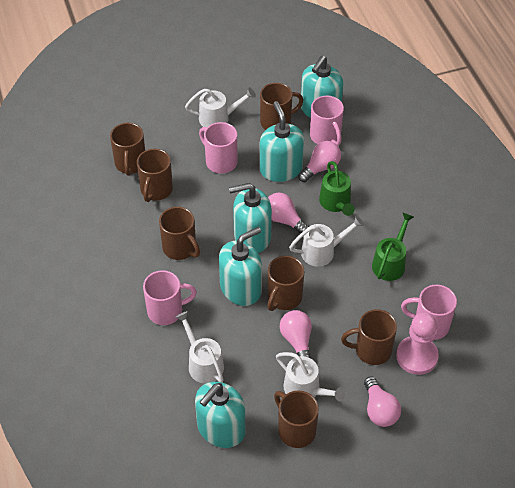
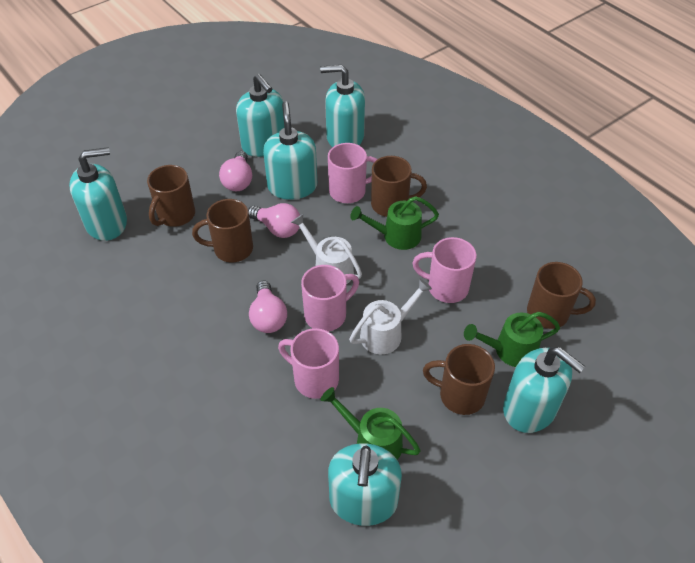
brown mug: [110,123,145,176] [137,149,173,202] [159,207,200,260] [260,83,303,130] [267,256,304,311] [274,390,319,448] [341,309,397,365] = 7 -> [147,165,195,227] [192,199,253,262] [371,156,427,217] [423,344,495,415] [527,262,596,329] = 5
green watering can: [319,161,355,216] [372,212,414,281] = 2 -> [321,387,421,460] [350,196,439,250] [464,312,560,367] = 3
pink light bulb: [268,192,309,234] [280,310,312,358] [298,141,341,182] [364,376,401,427] = 4 -> [219,151,252,191] [248,203,300,238] [249,280,287,333] = 3
pink pawn: [396,313,439,375] = 1 -> none = 0
turquoise soap dispenser: [195,382,245,448] [219,227,262,306] [229,183,272,253] [259,101,304,182] [301,56,343,118] = 5 -> [69,147,127,241] [236,74,284,157] [263,101,317,200] [320,65,365,147] [328,443,402,526] [503,347,585,433] = 6
white watering can: [176,311,224,384] [185,87,256,127] [276,352,346,401] [289,216,364,267] = 4 -> [291,214,362,284] [349,279,432,354] = 2

